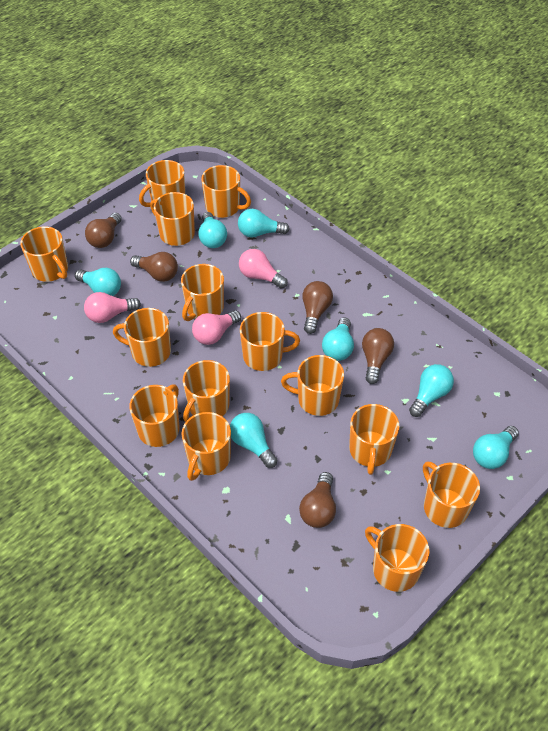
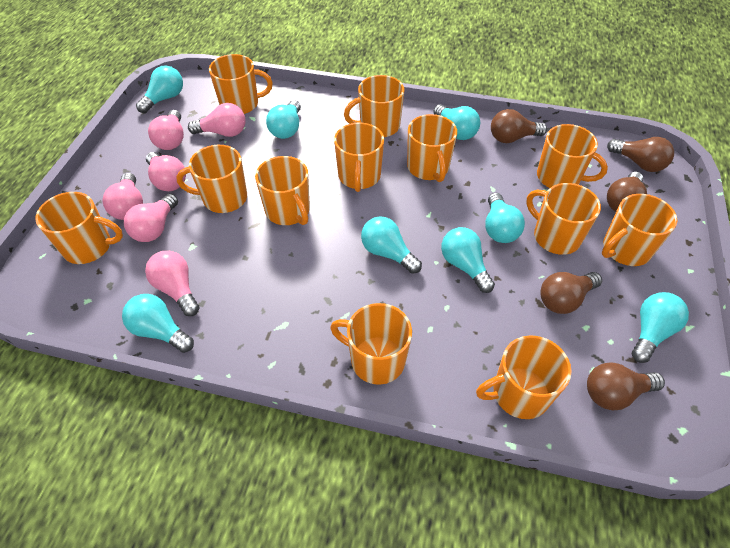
orange mug: [20,226,68,282] [113,308,171,367] [129,384,179,447] [139,160,185,207] [150,192,195,246] [181,264,224,321] [181,412,231,481] [183,360,230,422] [201,165,251,218] [240,312,300,371] [281,355,344,416] [349,404,400,475] [365,524,430,592] [423,462,480,528] = 14 -> [35,192,123,264] [177,145,247,213] [209,54,273,114] [255,156,310,225] [330,303,412,385] [334,122,384,192] [344,75,404,137] [407,114,457,182] [476,335,572,419] [526,183,601,255] [537,124,608,188] [602,194,677,266] = 12
pink light bulb: [84,292,141,323] [192,310,241,345] [239,249,288,289] = 3 -> [103,173,143,220] [124,193,178,242] [145,251,200,316] [146,152,186,191] [148,110,184,150] [188,103,245,137] = 6
turquoise light bulb: [75,268,121,296] [198,212,227,248] [230,413,277,468] [238,209,290,237] [322,317,354,361] [409,364,454,417] [473,426,519,469] = 7 -> [122,294,194,353] [136,65,183,113] [266,100,301,139] [361,216,422,274] [434,104,480,140] [441,227,495,293] [485,193,525,243] [631,292,689,363] = 8

